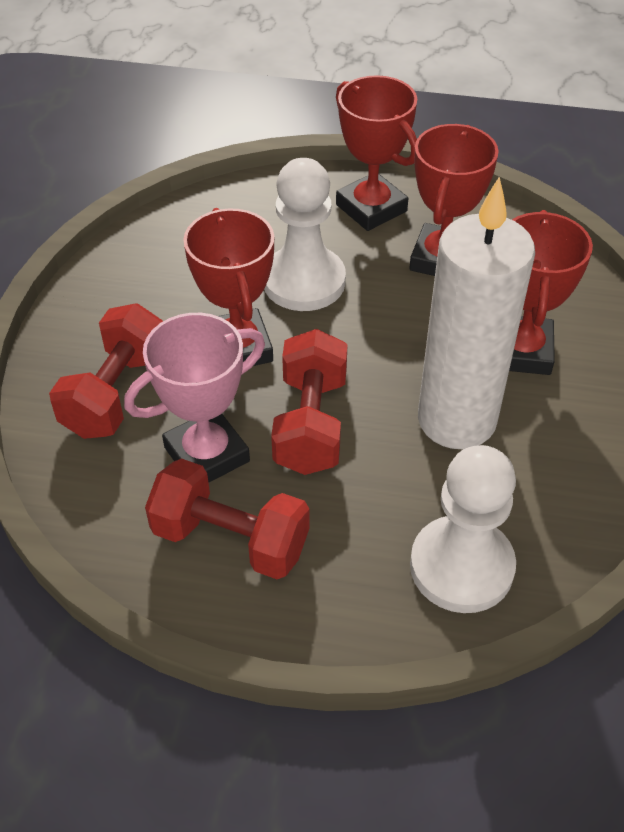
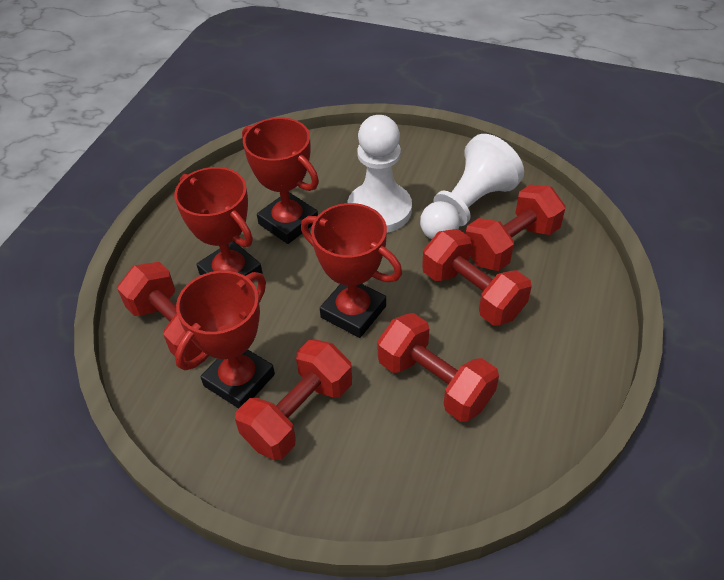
pink trophy: [124,313,265,483] = 1 -> none = 0
red dumbbell: [49,303,163,439] [145,458,310,579] [271,329,348,475] = 3 -> [117,262,202,362] [235,340,352,460] [377,313,499,422] [422,229,532,326] [466,185,565,271] = 5
white candle: [418,177,535,449] = 1 -> none = 0

